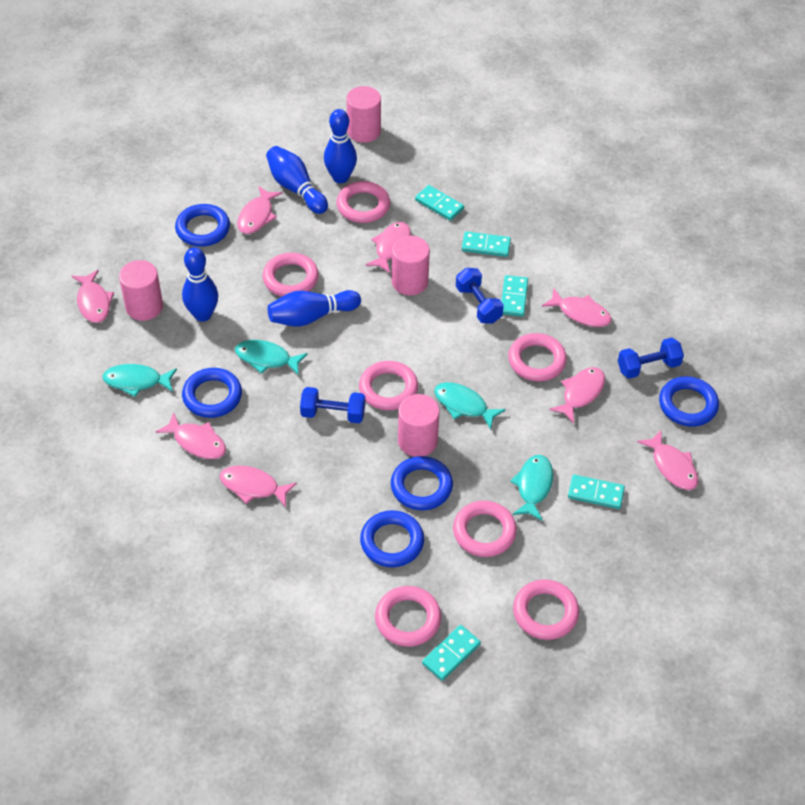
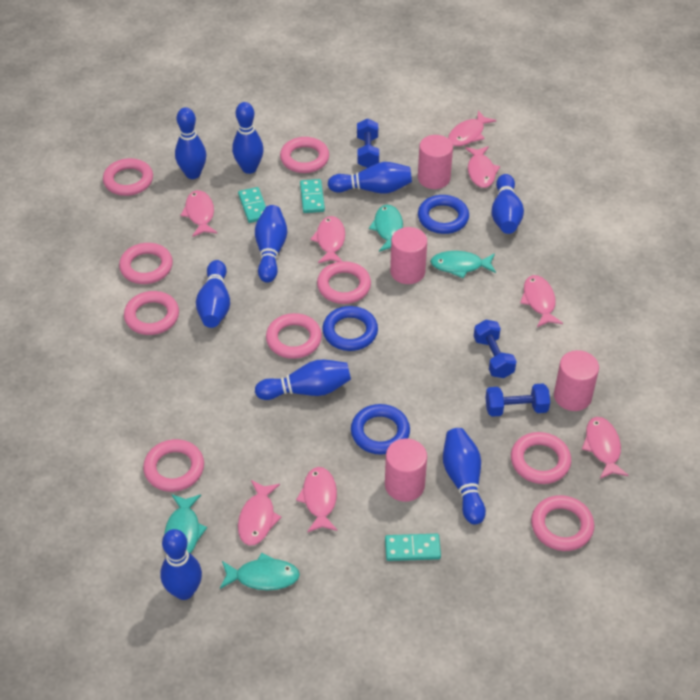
blue bowling pin: [182,247,218,322] [266,146,328,214] [268,290,361,327] [324,109,357,183] = 4 -> [160,529,202,600] [175,107,207,179] [196,260,230,328] [232,102,264,174] [255,205,287,283] [255,360,351,400] [328,162,412,194] [443,428,486,525] [491,174,524,234] = 9
blue ring: [175,204,230,247] [182,368,242,418] [360,510,424,567] [391,456,453,510] [659,376,719,427] = 5 -> [322,306,378,351] [351,404,410,455] [418,195,469,234] = 3
pink ring: [262,253,319,296] [336,181,390,223] [359,361,418,410] [375,586,441,647] [453,501,517,557] [508,333,567,381] [513,579,579,640] = 7 -> [103,158,153,196] [119,243,173,284] [124,291,179,335] [143,439,204,492] [266,313,322,359] [280,137,329,173] [317,261,371,304] [511,432,571,484] [531,495,594,551] = 9
turquoise domino: [415,185,464,221] [422,625,481,681] [462,231,511,257] [501,275,528,317] [568,474,625,509] = 5 -> [238,187,266,223] [300,179,325,213] [385,534,441,561] = 3

